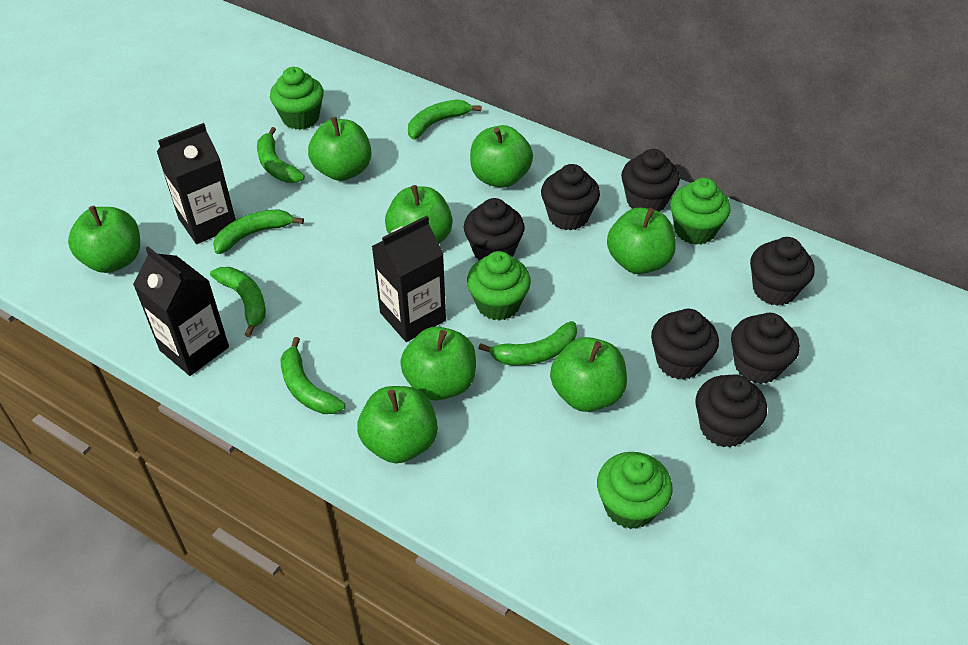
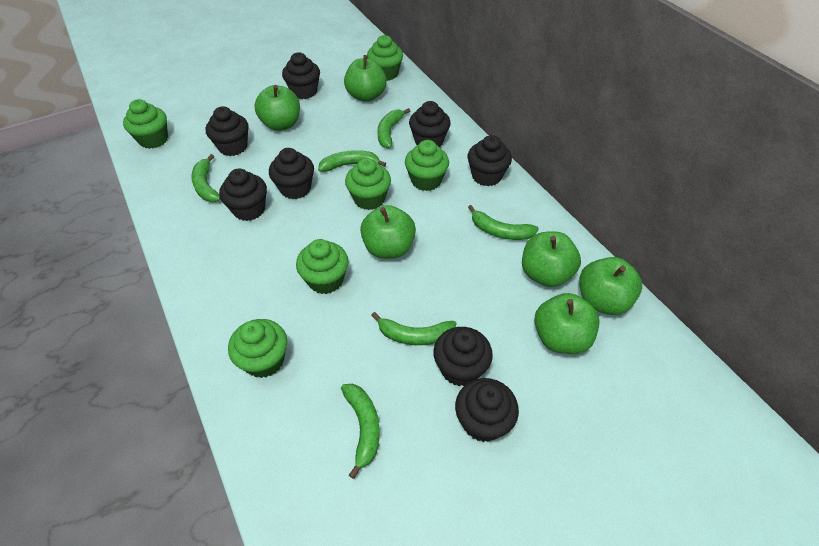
black carton: [133,247,229,376] [157,123,236,244] [372,216,446,342] = 3 -> none = 0
black cupcake: [464,198,525,261] [541,164,600,231] [621,149,680,212] [651,309,719,380] [695,374,767,448] [731,313,800,384] [750,237,815,306] = 7 -> [206,106,249,156] [219,169,267,221] [269,148,314,199] [282,52,320,99] [409,101,451,147] [433,327,493,386] [455,378,519,442] [468,135,512,186] = 8
green apple: [68,206,140,273] [308,117,372,181] [357,386,438,463] [385,185,453,243] [400,327,476,401] [470,125,533,188] [550,337,627,412] [607,207,676,274] = 8 -> [254,85,300,131] [344,55,387,102] [360,205,416,259] [522,231,581,287] [534,293,600,354] [580,257,642,315] = 6
green cupcake: [270,67,324,130] [467,251,531,321] [597,452,673,529] [670,178,731,245] = 4 -> [123,99,168,149] [228,319,287,378] [296,239,348,294] [345,158,391,210] [367,35,403,81] [405,140,449,191] = 6

